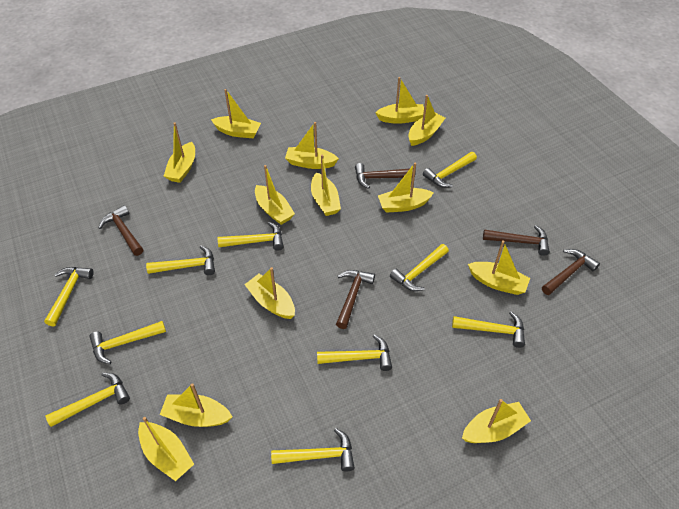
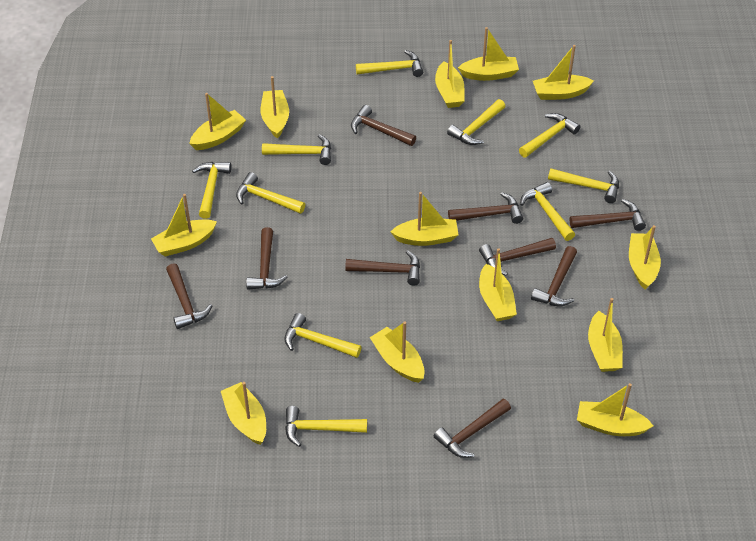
brown hammer: [98,205,143,256] [336,270,375,329] [355,163,413,189] [483,225,549,256] [542,249,600,295] = 5 -> [166,263,213,329] [246,227,288,290] [345,250,420,285] [351,105,416,146] [434,399,511,458] [448,192,523,224] [479,238,556,276] [531,246,577,306] [570,199,646,231] = 9

